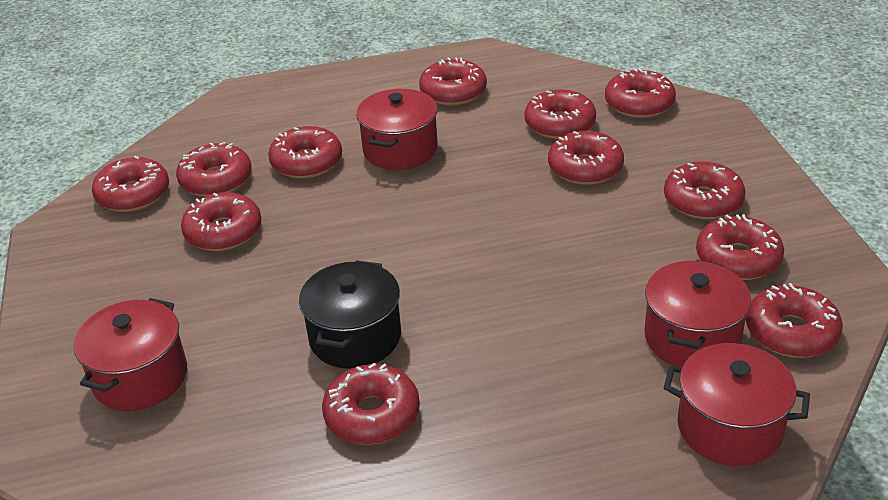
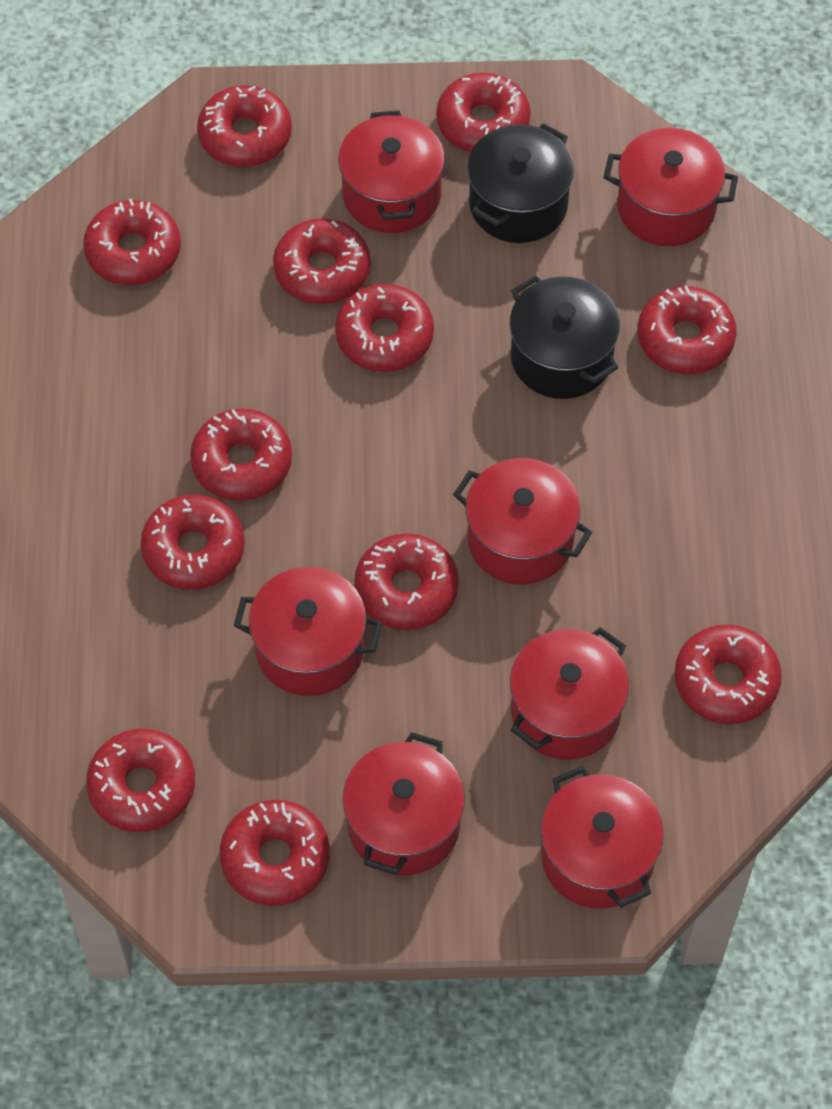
black pot: [299,260,401,369] = 1 -> [467,123,574,243] [509,275,620,399] = 2
red pot: [74,298,187,411] [356,89,438,170] [645,260,751,367] [664,343,810,466] = 4 -> [234,567,382,696] [338,110,445,233] [343,732,465,875] [453,458,592,585] [510,627,629,760] [541,766,664,909] [603,128,738,246] = 7

